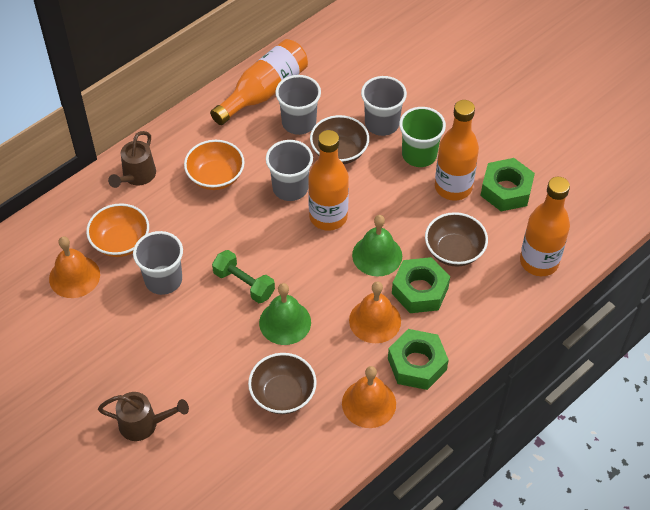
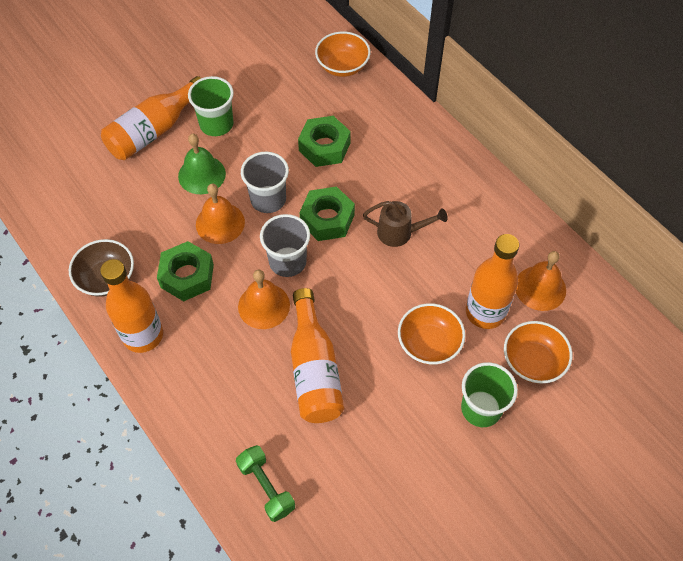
brown bowl: [248,353,317,414] [310,115,369,164] [425,212,488,267] = 3 -> [69,239,134,297] = 1
brown watering can: [98,392,189,441] [108,131,156,188] = 2 -> [363,201,448,247] = 1
green bell: [259,283,311,345] [352,215,402,277] = 2 -> [178,134,226,194] = 1
green cup: [399,107,446,167] = 1 -> [188,76,234,136] [461,362,518,427] = 2
grey cup: [133,231,183,295] [266,140,313,201] [275,75,321,135] [361,76,407,136] = 4 -> [241,152,289,213] [260,214,310,277] = 2
orange bowl: [86,203,149,257] [184,140,245,190] = 2 -> [315,31,370,77] [398,303,465,365] [504,321,572,384] = 3

